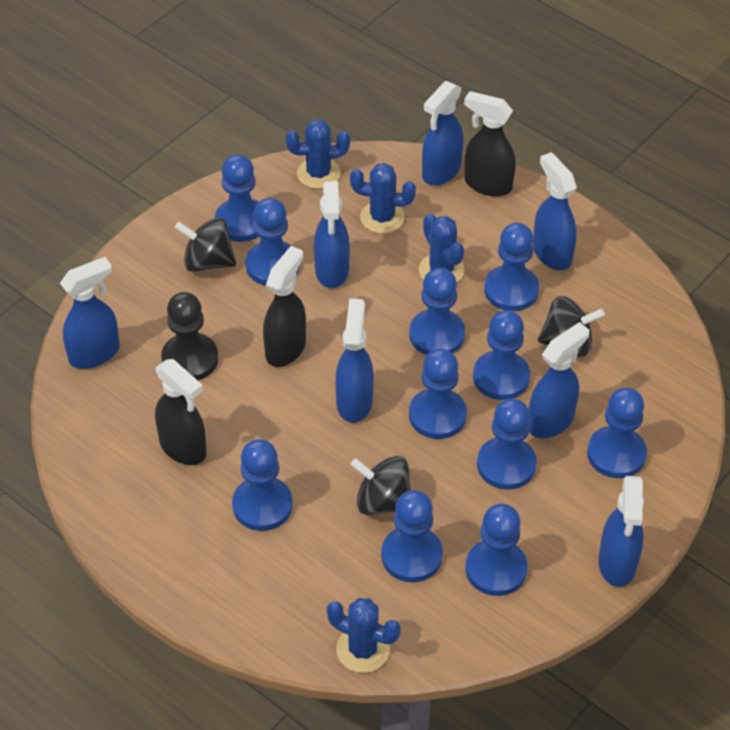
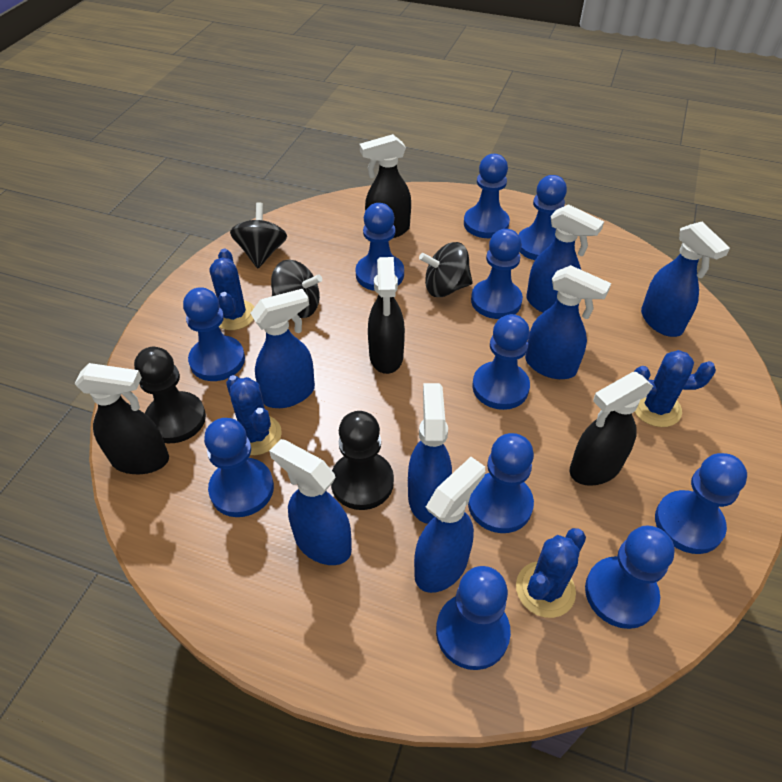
black pawn: [161,292,218,380] = 1 -> [134,347,206,443] [331,411,394,510] = 2
black spray bottle: [155,359,207,465] [263,246,306,367] [464,91,516,197] = 3 -> [74,363,169,474] [360,134,411,238] [368,257,405,374] [570,372,653,486] = 4

